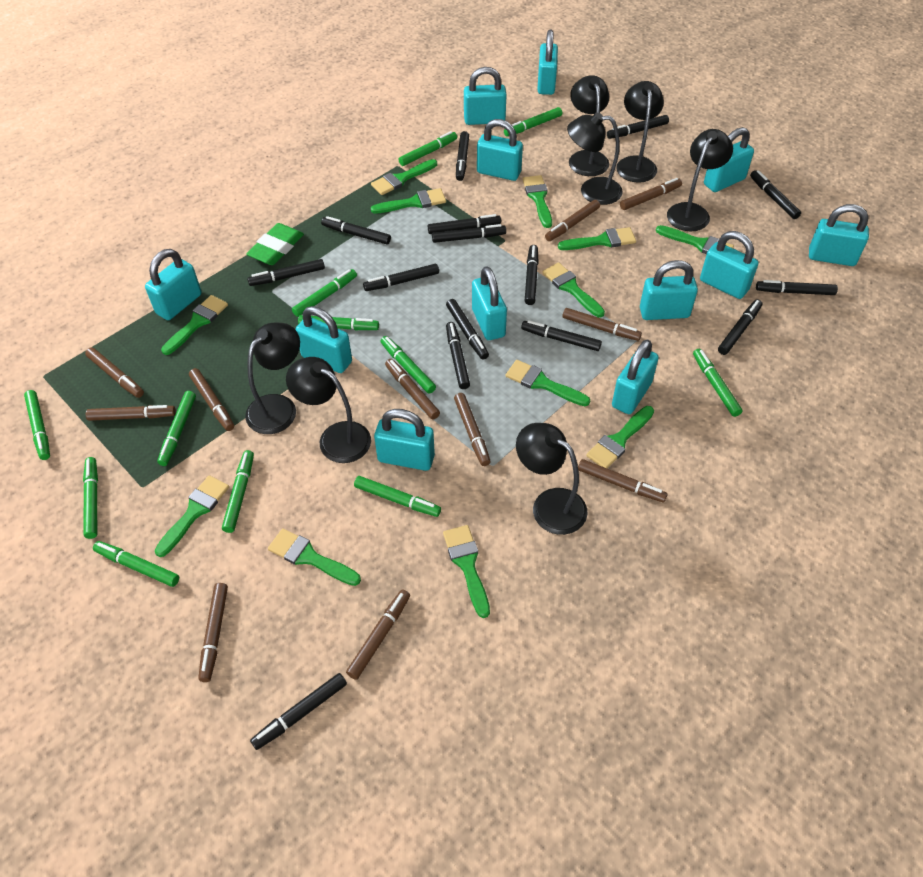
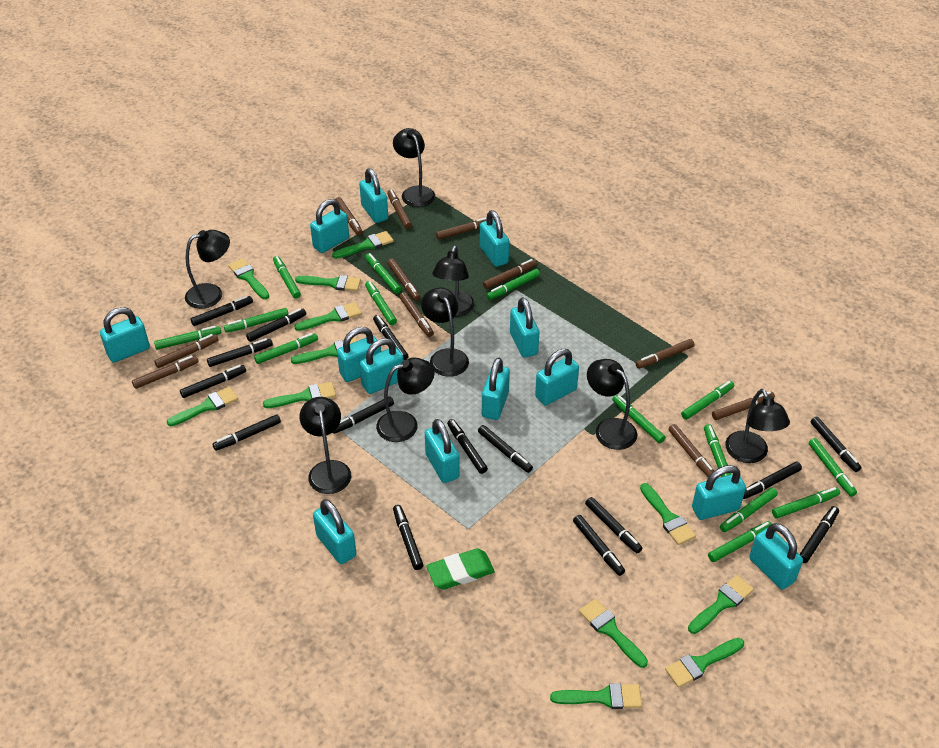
black lamp: [245,323,300,434] [286,357,371,463] [516,423,587,535] [567,113,623,205] [569,75,609,176] [616,81,664,183] [667,129,733,232] = 7 -> [185,230,230,309] [299,397,351,494] [376,358,435,442] [393,128,435,207] [421,287,469,377] [432,246,474,317] [587,359,637,450] [725,389,790,463] = 8
green marker: [24,390,50,460] [83,457,98,539] [93,541,179,587] [157,391,196,466] [222,450,254,533] [292,269,357,317] [298,315,379,330] [354,476,441,517] [380,336,436,394] [399,131,457,166] [504,107,562,137] [693,349,743,417] = 12 -> [154,326,221,350] [224,308,288,333] [254,333,318,364] [273,256,301,299] [365,253,401,294] [365,281,397,325] [486,269,540,300] [612,395,665,443] [681,381,734,420] [704,424,731,477] [708,521,772,562] [720,487,778,532] [772,487,840,519] [809,438,857,497] = 14
turquoise padlock: [145,249,201,320] [296,306,352,373] [374,409,435,471] [464,67,506,125] [472,266,507,340] [477,119,523,181] [537,29,558,95] [612,339,659,414] [640,260,698,320] [700,231,758,299] [704,127,754,192] [809,204,869,266] = 12 -> [100,307,150,363] [310,199,349,253] [313,499,356,564] [337,327,381,382] [359,168,388,223] [359,338,404,394] [425,419,460,483] [480,210,509,267] [482,357,510,420] [510,297,539,358] [535,349,579,406] [692,465,746,520] [749,523,803,590] = 13

